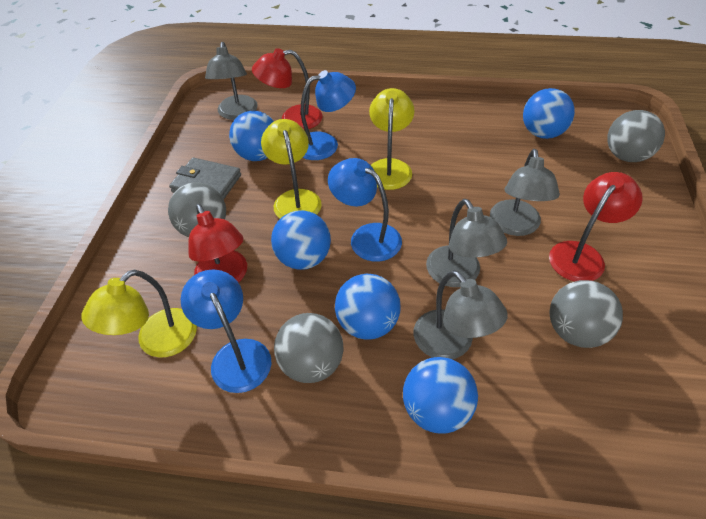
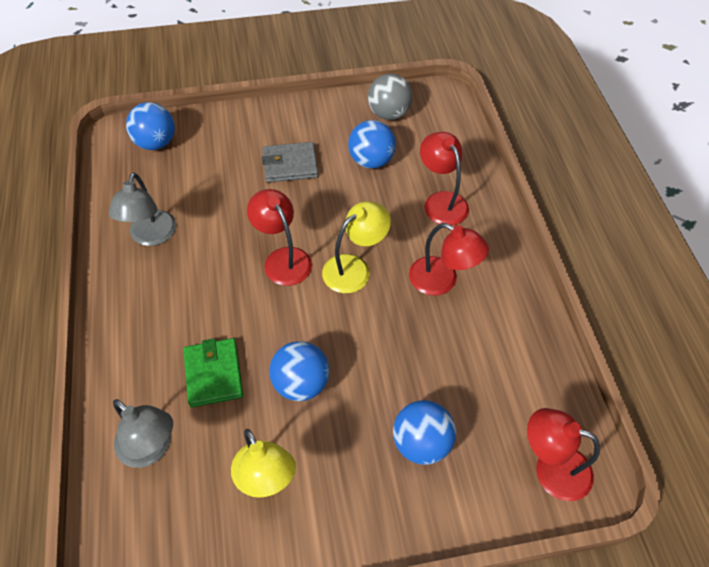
blue ball: [229,111,274,161] [271,210,331,270] [335,274,401,340] [403,357,478,434] [523,88,575,139] = 5 -> [126,102,175,150] [269,341,329,401] [348,120,396,169] [393,400,456,465] = 4
blue lamp: [181,270,271,393] [301,70,356,160] [328,158,402,262] = 3 -> none = 0
green wallet: none = 0 -> [183,338,243,407] = 1
grey ball: [168,182,226,237] [274,313,344,383] [549,280,623,348] [607,110,665,162] = 4 -> [368,74,413,120] = 1
grey lamp: [205,42,258,120] [414,270,508,359] [426,199,507,287] [490,149,560,236] = 4 -> [109,172,176,246] [113,399,173,468] = 2
red lamp: [188,204,247,283] [252,48,322,129] [549,172,643,282] = 3 -> [247,189,312,286] [409,223,489,296] [420,132,469,226] [527,408,600,501] = 4
yellow lamp: [82,270,197,358] [261,119,322,219] [369,88,415,190] = 3 -> [231,429,296,498] [322,201,391,293] = 2

